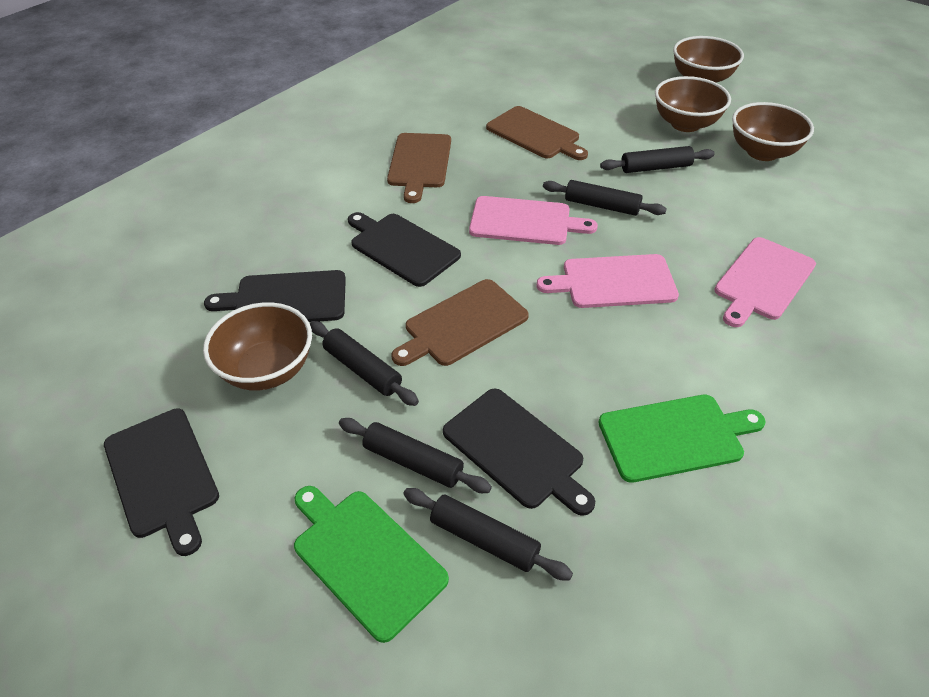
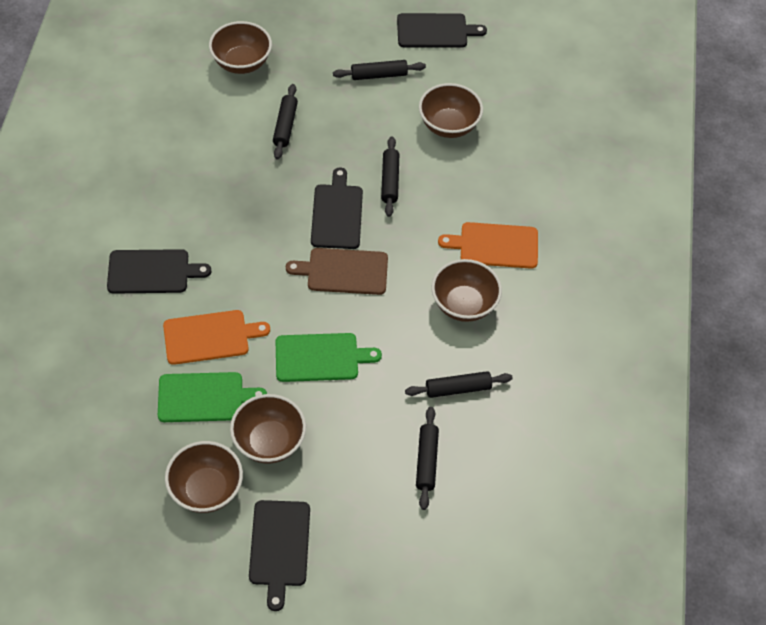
brown bowl: [203,302,312,391] [655,76,731,132] [673,36,744,83] [732,102,814,161] = 4 -> [165,441,243,513] [209,21,272,74] [230,394,306,464] [419,83,483,138] [431,259,502,322] = 5
brown cutting board: [387,133,451,203] [392,279,529,366] [486,106,588,160] = 3 -> [286,248,388,295] = 1
orange cutting board: none = 0 -> [163,310,270,365] [438,222,538,269] = 2
pink cutting board: [469,196,598,245] [537,254,679,308] [714,237,816,327] = 3 -> none = 0

